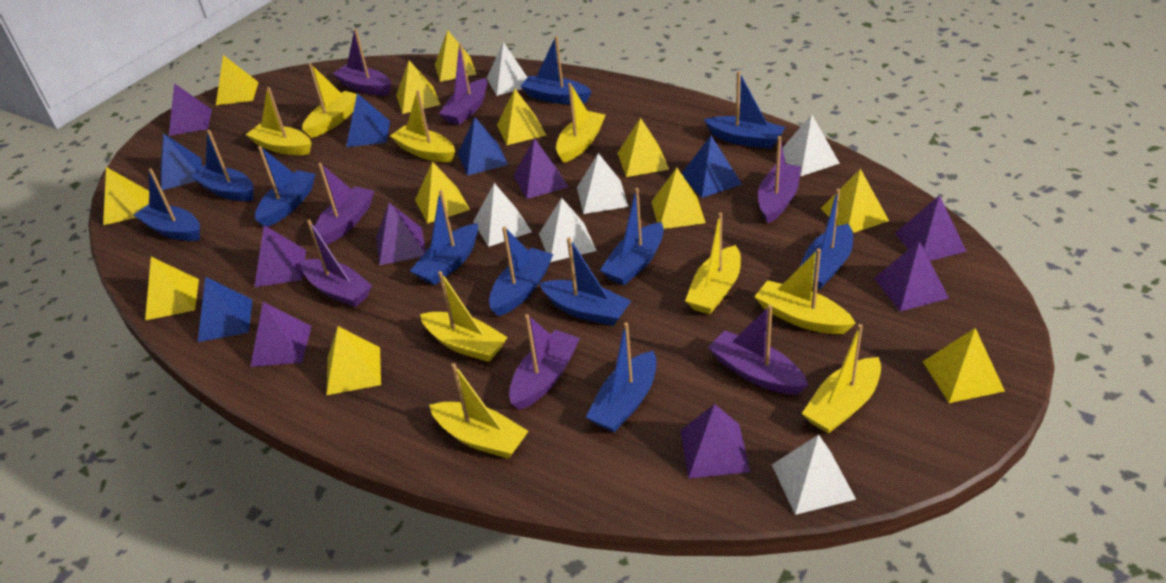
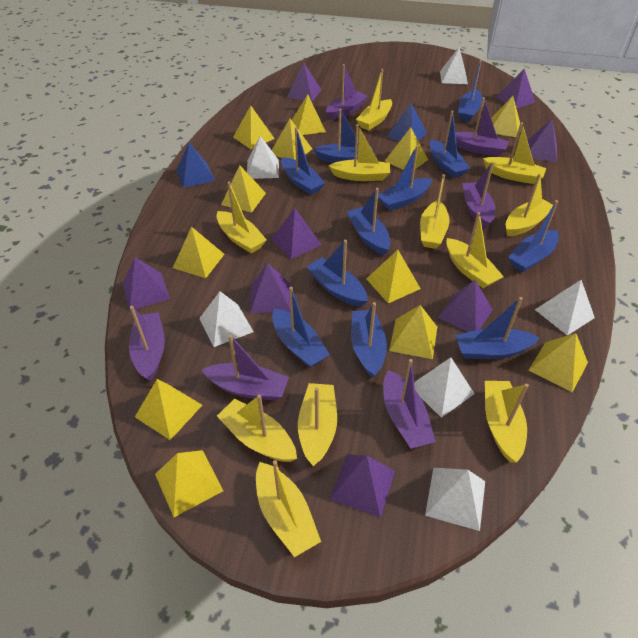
blue pyramid: [160,134,202,190] [198,277,252,342] [346,93,390,147] [458,117,508,176] [681,136,742,198] = 5 -> [176,142,215,188] [387,103,427,142] = 2
purple boat: [301,219,372,307] [315,163,374,245] [332,29,391,95] [439,43,487,125] [509,314,580,410] [708,305,808,395] [758,136,801,223] = 7 -> [129,306,165,381] [201,334,289,401] [326,64,368,120] [383,359,436,449] [455,97,509,156] [462,162,495,229] = 6
yellow boat: [246,87,311,155] [302,63,357,138] [390,90,455,162] [420,271,508,362] [429,363,529,459] [556,83,606,163] [685,212,741,315] [754,249,856,334] [802,324,881,434] = 9 -> [217,182,267,253] [217,395,297,462] [256,460,321,557] [298,383,337,466] [328,124,390,181] [356,69,392,130] [420,174,449,249] [446,212,504,288] [483,123,546,184] [485,381,529,463] [506,174,553,236] = 11

